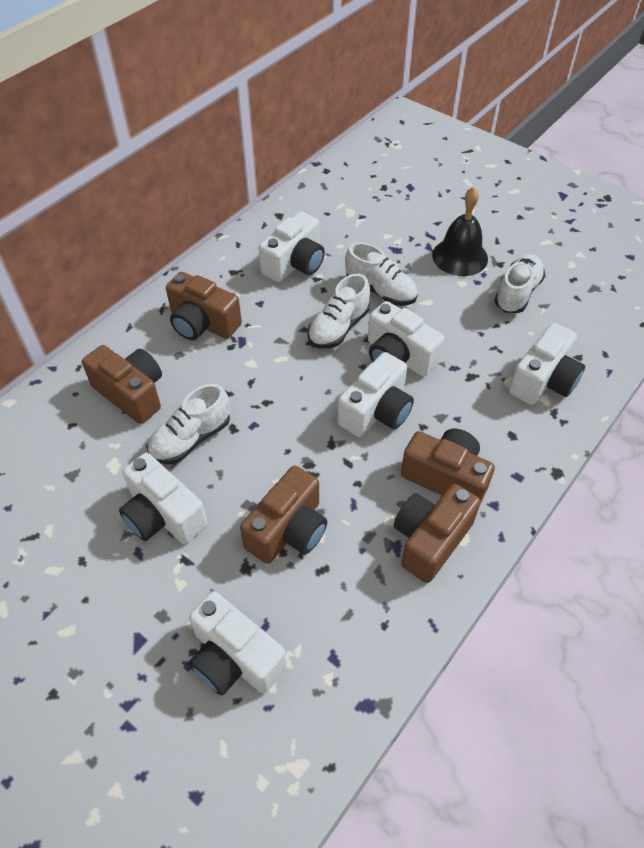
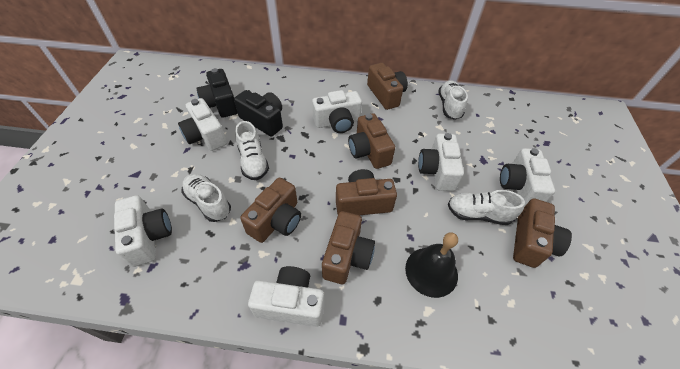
black camera: none = 0 -> [196,68,238,118] [234,90,283,137] = 2
brown camera: [82,345,162,424] [166,272,242,341] [240,466,327,564] [394,484,481,583] [401,428,495,504] = 5 -> [240,178,301,243] [322,211,375,284] [336,169,397,215] [348,113,395,169] [367,63,408,110] [513,198,572,268] = 6

